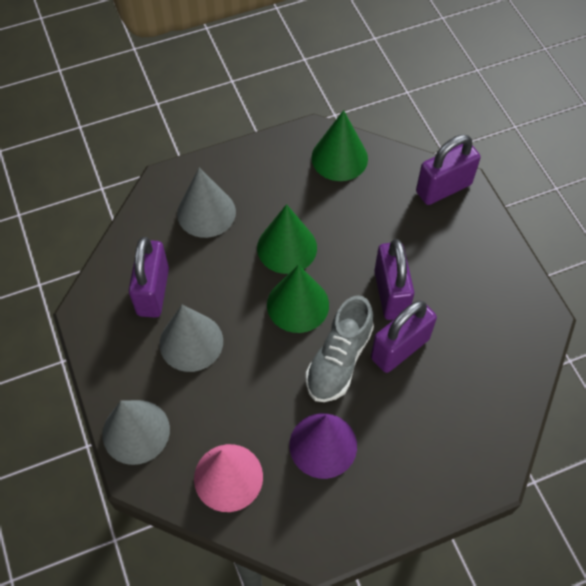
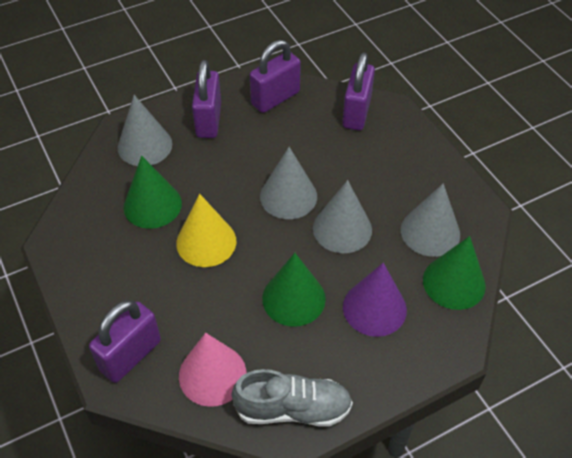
grey cone: [102,400,170,465] [159,305,223,372] [177,167,236,238] = 3 -> [118,95,172,166] [260,147,317,219] [313,180,372,253] [401,184,460,257] = 4
yellow cone: none = 0 -> [176,194,236,267] = 1

